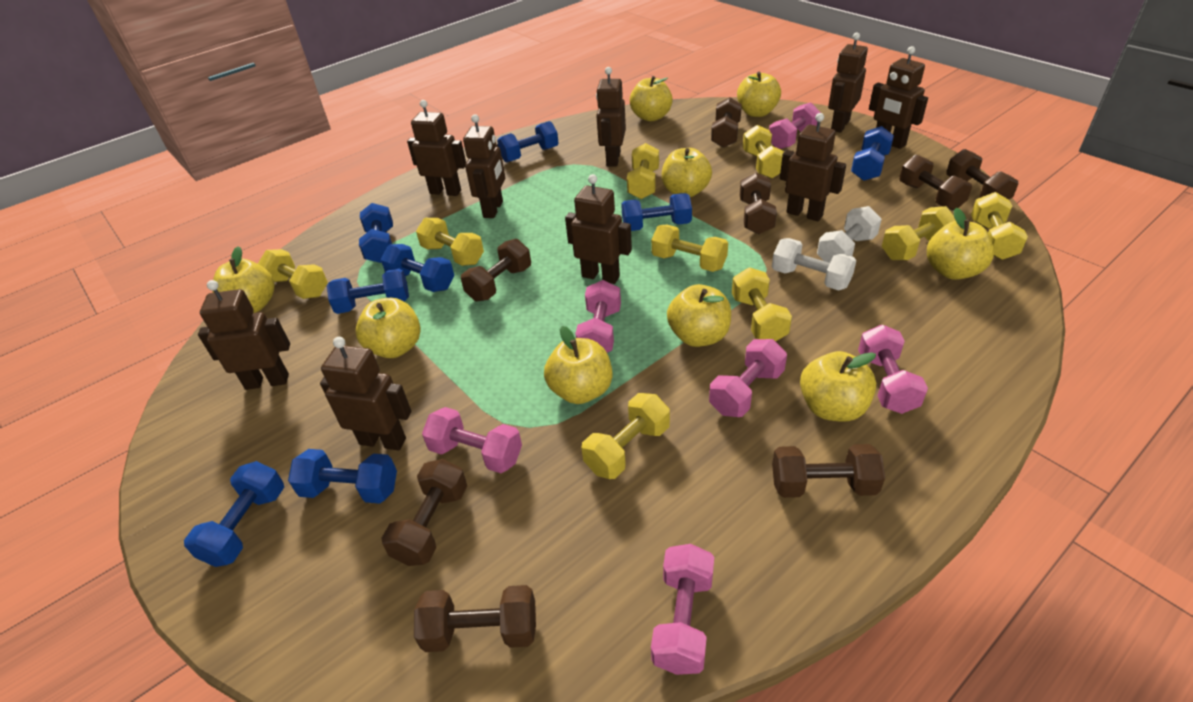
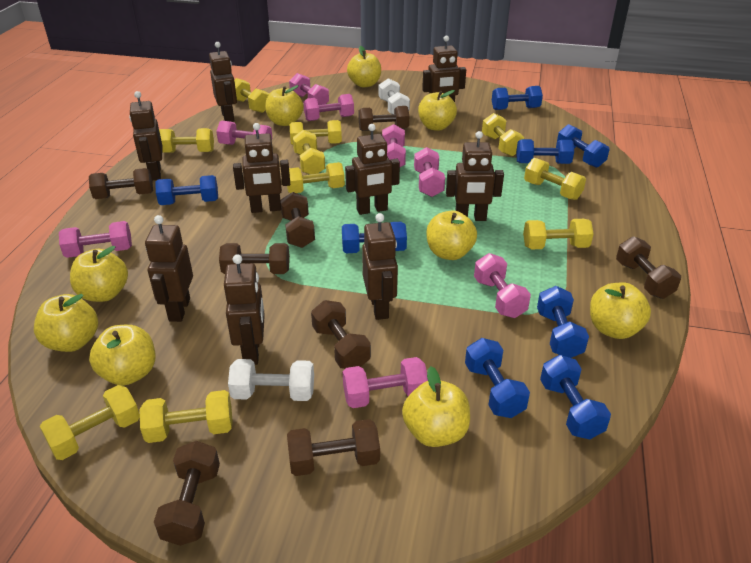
pink dumbbell: [422,407,522,473] [575,280,621,353] [651,544,714,675] [709,339,787,417] [769,102,821,149] [858,325,928,414] = 6 -> [59,221,132,258] [216,121,272,145] [289,73,329,105] [304,94,354,121] [343,357,428,408] [382,124,406,167] [414,147,445,197] [474,253,531,318] = 8
yellow dumbbell: [258,249,328,299] [416,218,484,266] [581,393,670,479] [627,143,659,199] [651,225,728,272] [732,267,792,341] [743,125,784,179] [882,206,956,260] [971,192,1028,260] = 9 -> [40,385,140,460] [140,390,233,443] [159,128,214,153] [234,78,269,113] [287,162,345,193] [289,120,342,145] [293,130,325,174] [482,113,524,157] [523,219,594,249] [524,158,586,200] = 10

